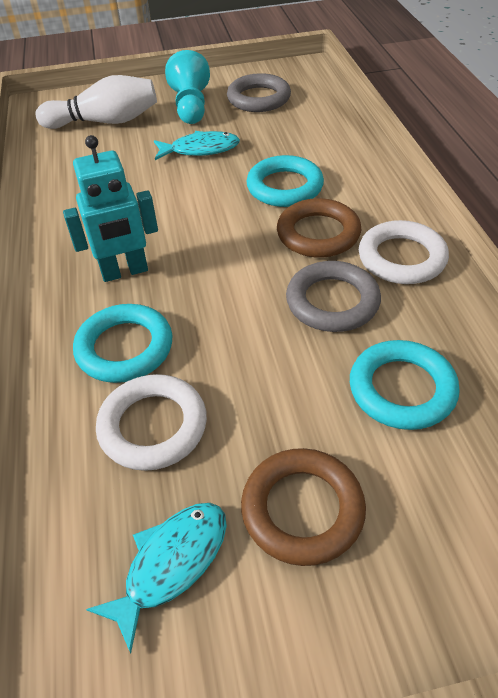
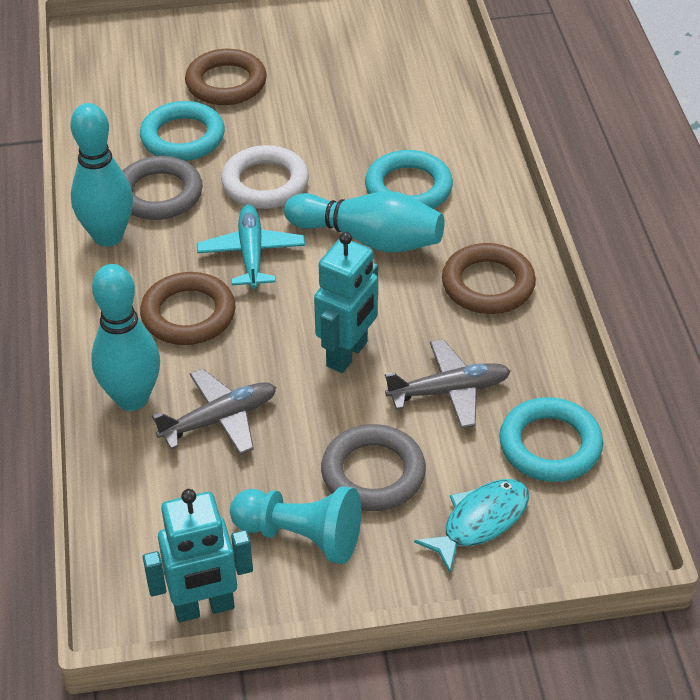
brown ring: [241,448,366,566] [277,198,361,258] = 2 -> [140,272,235,345] [185,49,267,105] [442,243,536,314] = 3
grey plane: none = 0 -> [152,369,276,455] [385,339,510,429] = 2
turquoise bowling pin: none = 0 -> [70,103,133,247] [91,264,160,411] [284,191,444,253] = 3
turquoise fish: [86,503,227,653] [154,131,240,160] = 2 -> [414,479,529,573] = 1
turquoise plane: none = 0 -> [197,205,305,289] = 1
turquoise robot: [63,135,158,282] = 1 -> [143,489,253,622] [314,232,378,373] = 2
white bowling pin: [35,75,157,129] = 1 -> none = 0
white ring: [96,374,207,471] [359,220,449,284] = 2 -> [221,145,309,209] = 1

